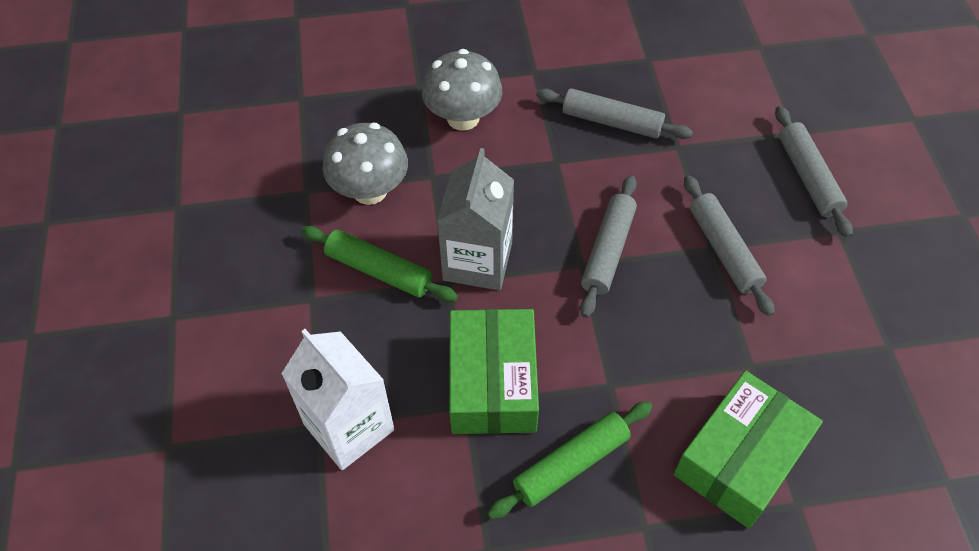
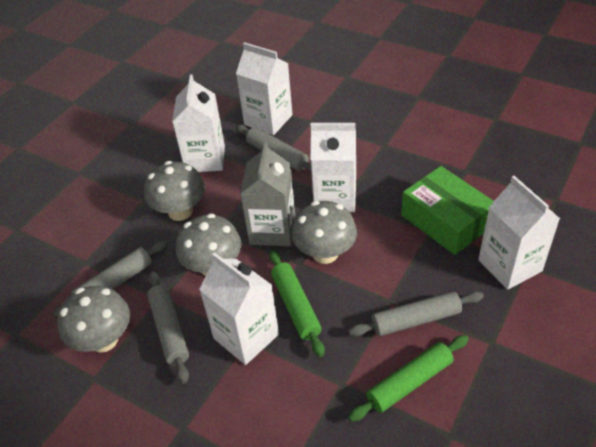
green box: [449,309,539,434] [674,371,823,529] = 2 -> [401,166,494,255] = 1
grey mushroom: [323,123,408,205] [422,49,502,130] = 2 -> [57,286,130,353] [144,161,205,221] [176,213,242,276] [292,201,357,264] = 4
white carton: [281,329,395,470] = 1 -> [172,74,225,172] [199,252,279,365] [236,42,293,135] [311,123,356,212] [478,176,560,290] = 5

